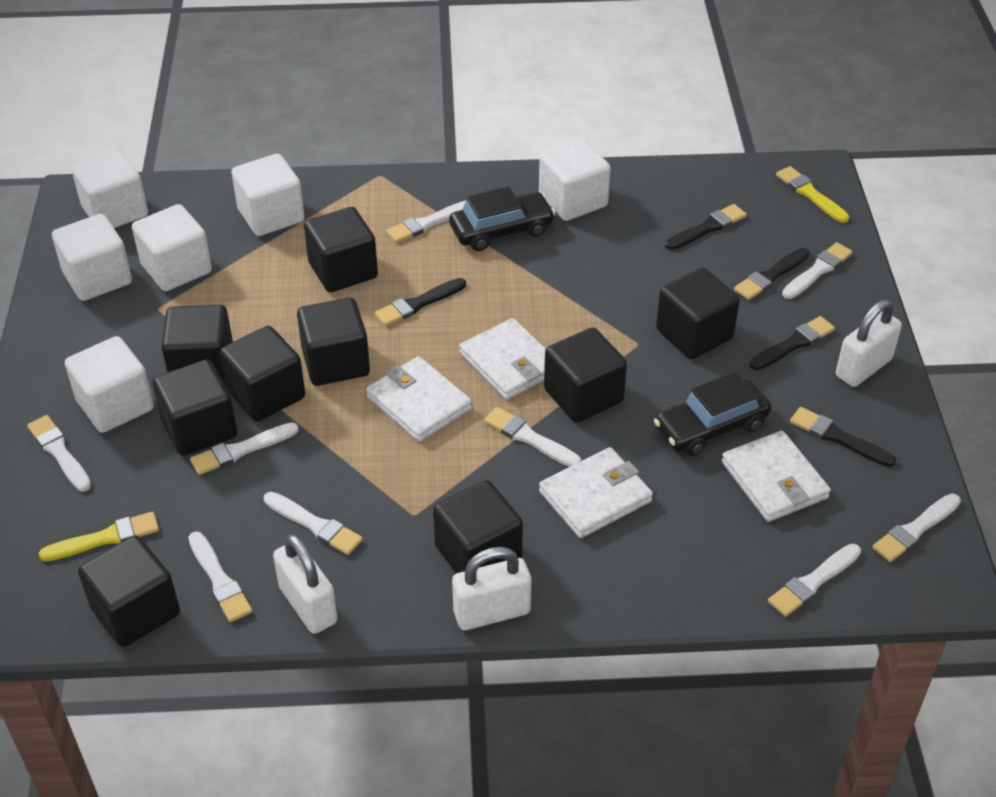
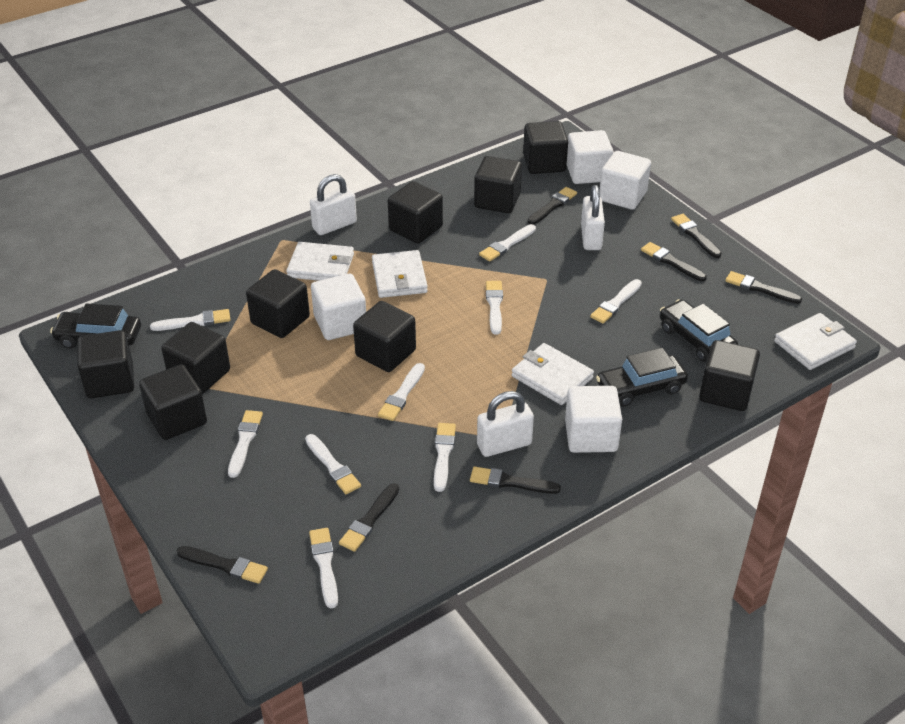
black brush: [374,278,466,326] [665,204,747,250] [734,248,810,300] [749,316,835,370] [790,407,896,467] = 5 -> [177,546,268,584] [339,483,399,552] [470,467,561,494] [528,187,577,225] [641,242,707,281] [671,214,722,258] [725,271,802,304] = 7
black car: [449,186,555,251] [654,372,771,456] = 2 -> [50,303,141,349] [596,348,688,407] [660,299,738,362] = 3
white cube: [52,214,132,301] [65,336,154,433] [72,149,148,228] [132,204,212,291] [231,154,305,236] [539,139,611,221] = 6 -> [311,274,366,340] [565,386,622,453] [567,130,613,184] [599,151,651,210] = 4
yellow brush: [39,512,159,561] [776,166,849,223] = 2 -> none = 0

